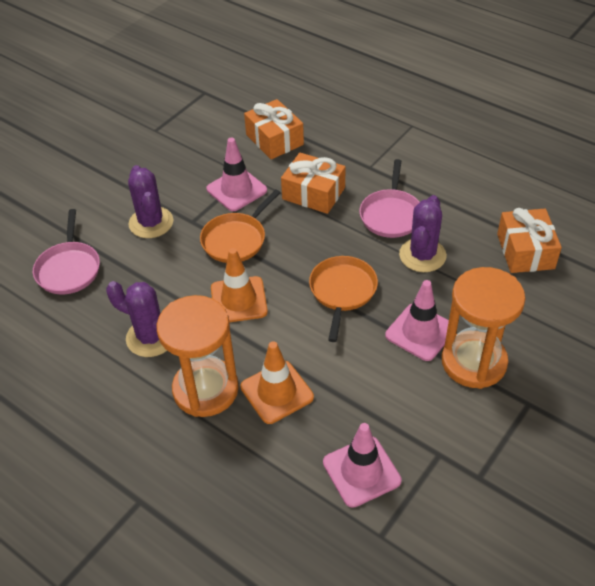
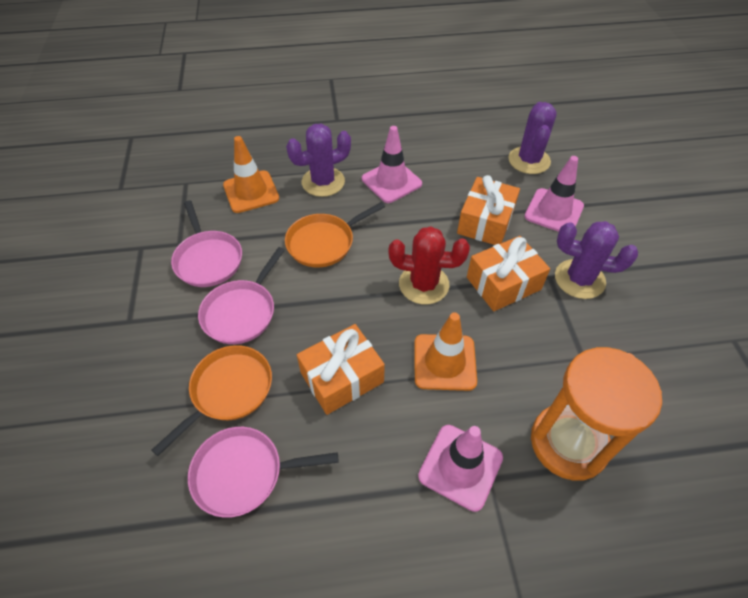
orange hourglass: [157,295,239,417] [442,267,525,389] = 2 -> [531,347,662,481] = 1
pink pan: [33,209,100,294] [359,159,420,238] = 2 -> [171,201,242,287] [188,427,338,518] [198,247,285,344] = 3
red cactus: none = 0 -> [389,226,470,304] = 1

